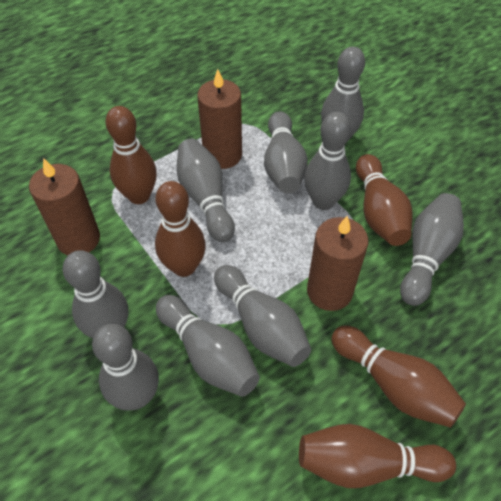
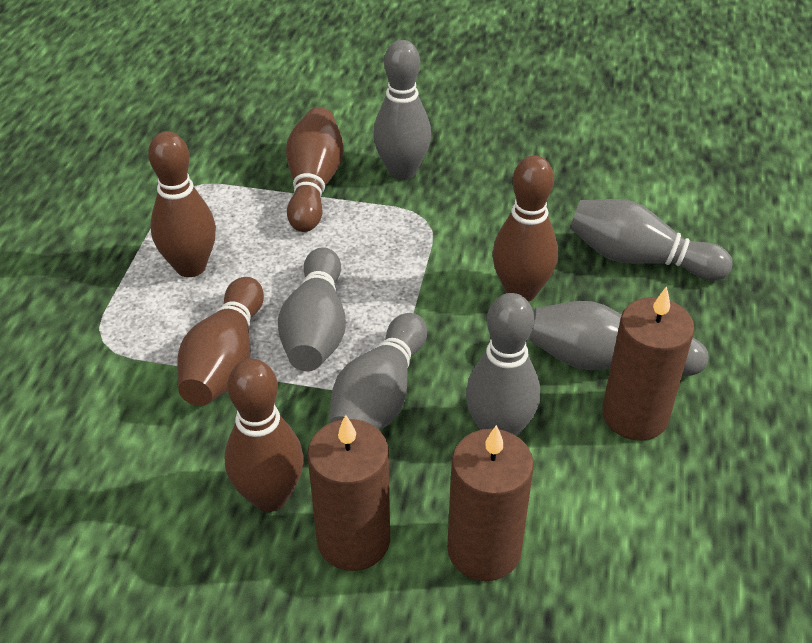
grey bowling pin: [63,250,128,338] [92,324,159,411] [156,295,260,397] [177,139,235,242] [214,265,311,367] [264,112,308,193] [304,112,351,210] [321,47,365,144] [400,193,464,306] = 9 -> [278,247,346,371] [329,313,427,431] [373,40,431,180] [466,293,540,436] [529,301,708,376] [570,199,733,281] = 6

